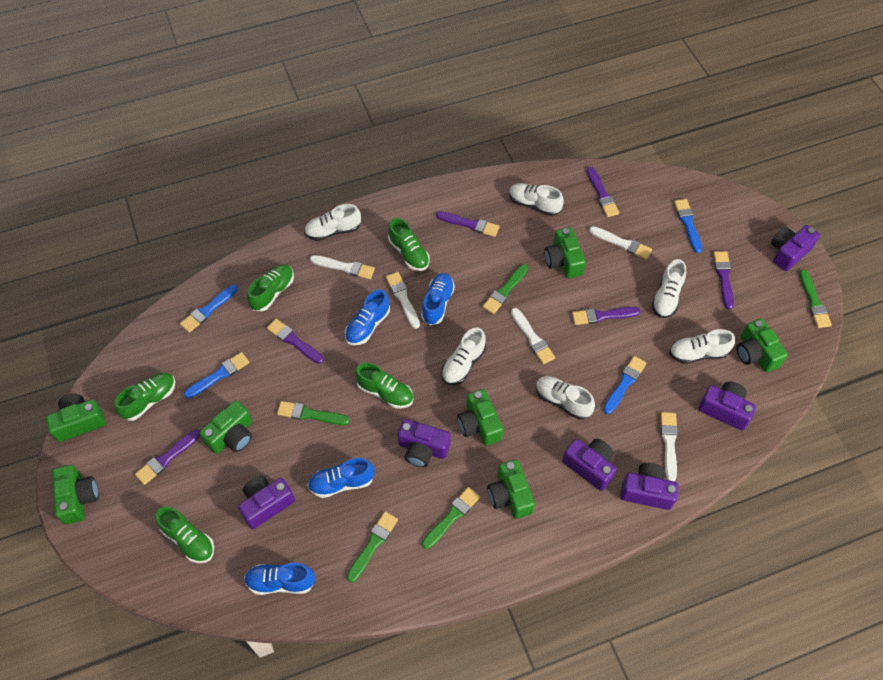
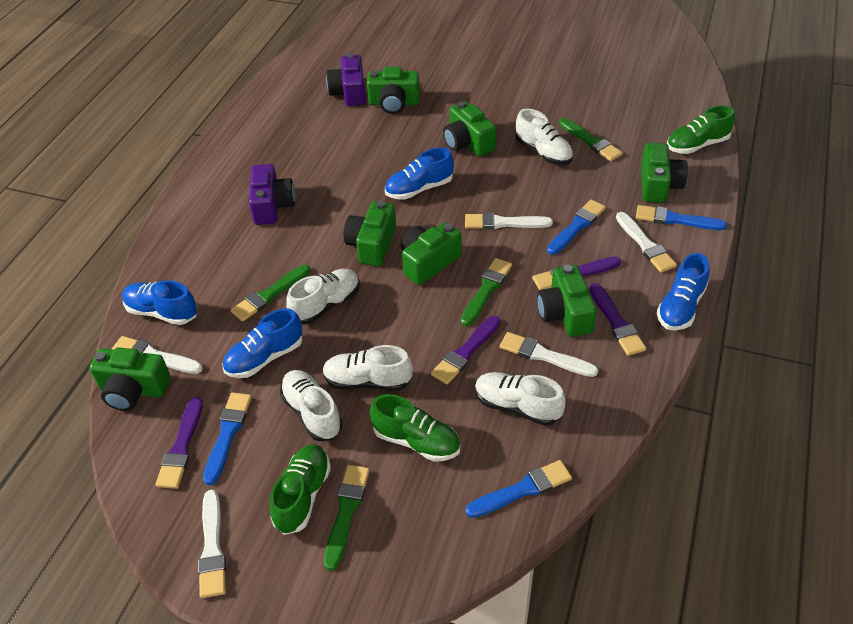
green brush: [277,401,350,425] [347,512,398,582] [422,487,480,549] [482,264,528,314] [799,270,832,328] = 5 -> [231,265,310,322] [324,465,370,571] [461,258,512,326] [559,118,623,161] = 4
green shoe: [115,373,175,421] [156,507,214,563] [247,264,294,311] [355,363,413,409] [388,218,430,271] = 5 -> [270,444,331,535] [370,394,460,462] [667,105,735,154] = 3
purple brush: [135,429,200,485] [267,319,324,364] [436,211,499,237] [572,307,640,325] [587,167,619,217] [713,251,734,309] = 6 -> [155,397,203,489] [431,316,500,384] [532,256,621,290] [589,283,646,356] = 4
purple camera: [238,476,295,529] [398,419,451,467] [562,439,616,491] [621,463,678,510] [698,381,756,430] [771,225,820,271] = 6 -> [249,164,295,225] [326,53,366,106] = 2
white shoe: [304,204,361,241] [441,327,486,385] [509,183,564,216] [536,376,595,420] [652,259,686,318] [669,329,735,364] = 6 -> [280,370,343,441] [286,269,360,324] [322,345,413,391] [475,372,566,426] [515,109,573,165] = 5

